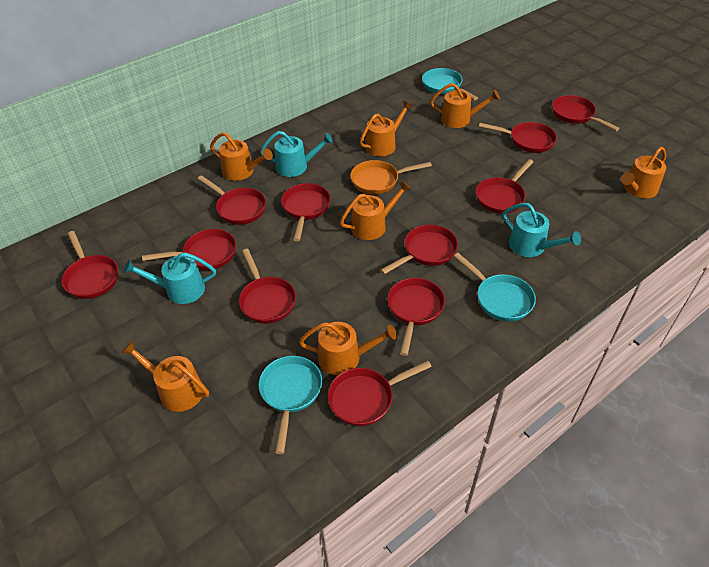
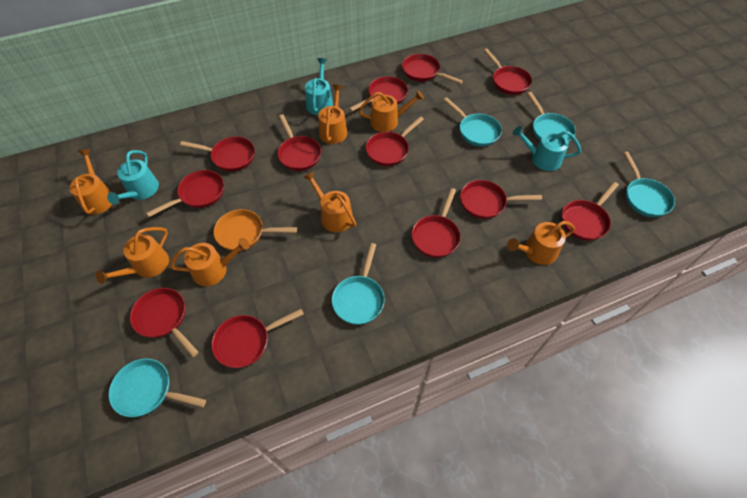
red pan: [62,231,118,299] [142,229,236,270] [198,175,266,225] [239,249,296,324] [281,183,331,241] [328,361,432,426] [380,225,458,275] [387,278,445,356] [476,159,533,214] [479,122,557,153] [552,95,620,131] = 11 -> [130,288,199,357] [146,170,224,217] [180,136,255,172] [211,309,304,368] [278,114,321,171] [349,76,408,111] [366,116,424,166] [402,54,463,84] [412,188,460,258] [460,180,542,219] [483,48,532,95] [562,182,619,241] = 12
turquoise pan: [258,356,322,454] [422,68,478,100] [453,253,536,322] = 3 -> [109,359,206,417] [332,243,385,325] [443,97,502,147] [527,92,576,142] [623,152,675,217] = 5

